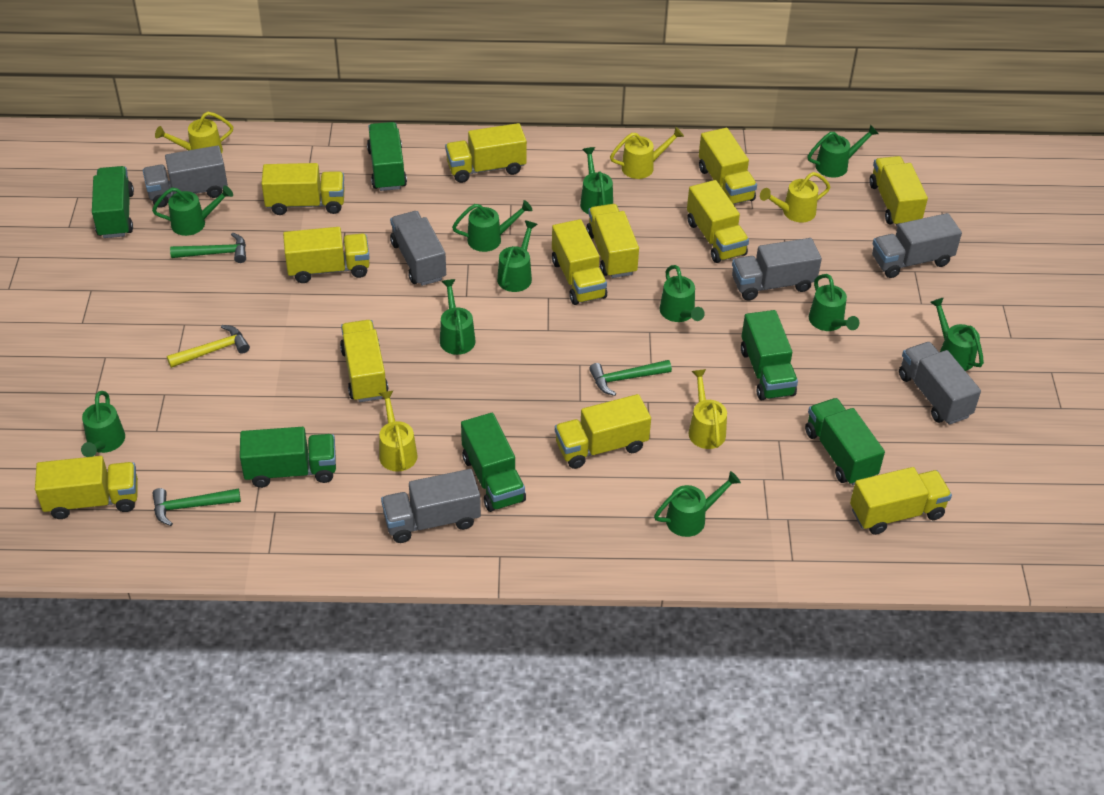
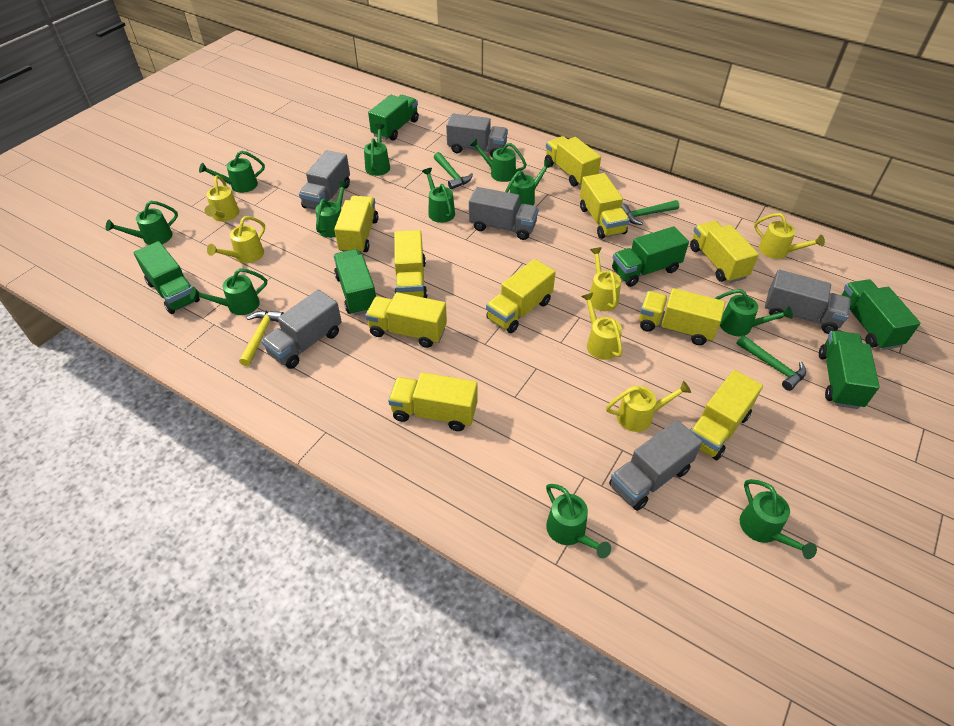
yellow truck: [35,456,138,519] [261,163,345,215] [283,227,370,283] [340,320,389,402] [445,123,527,183] [552,219,607,305] [555,394,651,469] [586,204,639,278] [687,180,749,263] [699,128,757,204] [850,467,952,535] [869,156,928,227] = 12 -> [334,196,378,254] [365,292,447,348] [388,372,478,431] [394,230,427,298] [486,259,556,333] [545,136,601,186] [580,173,630,239] [639,288,725,345] [690,221,759,283] [690,370,763,460] = 10
yellow watering can: [155,112,233,154] [379,390,418,472] [610,127,684,179] [688,369,727,449] [760,172,830,222] = 5 -> [205,175,239,221] [207,216,265,263] [581,293,623,360] [590,247,621,311] [606,381,691,432] [754,213,825,259] = 6

